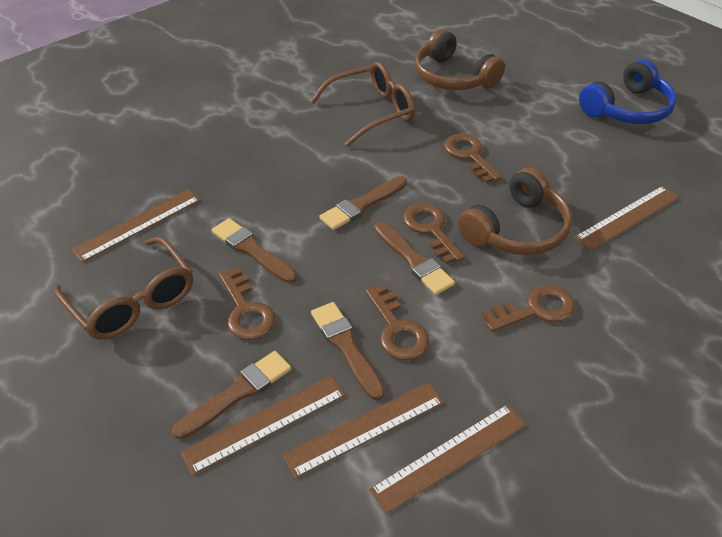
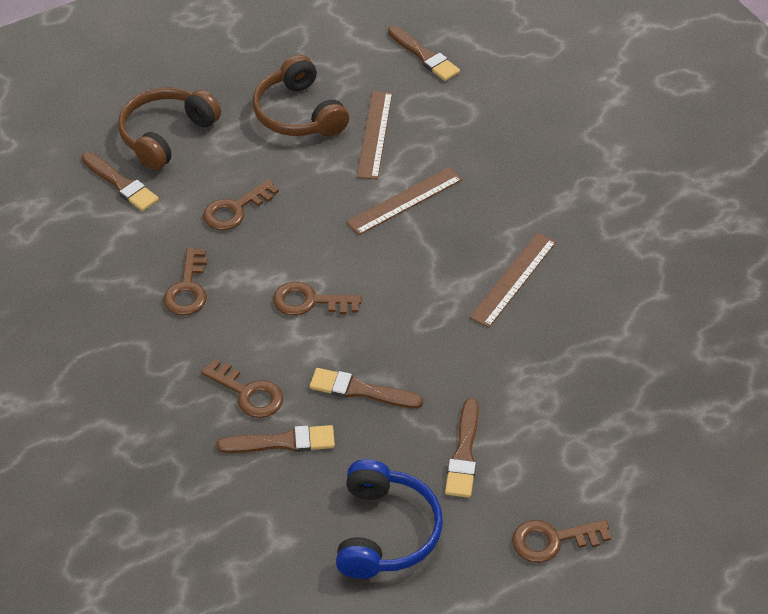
brown glasses: [53,237,193,340] [310,62,415,147] = 2 -> none = 0
brown ruler: [71,189,200,263] [181,375,345,475] [282,382,444,479] [369,404,526,514] [574,186,680,251] = 5 -> [346,167,462,235] [357,91,392,180] [469,233,556,328] = 3

